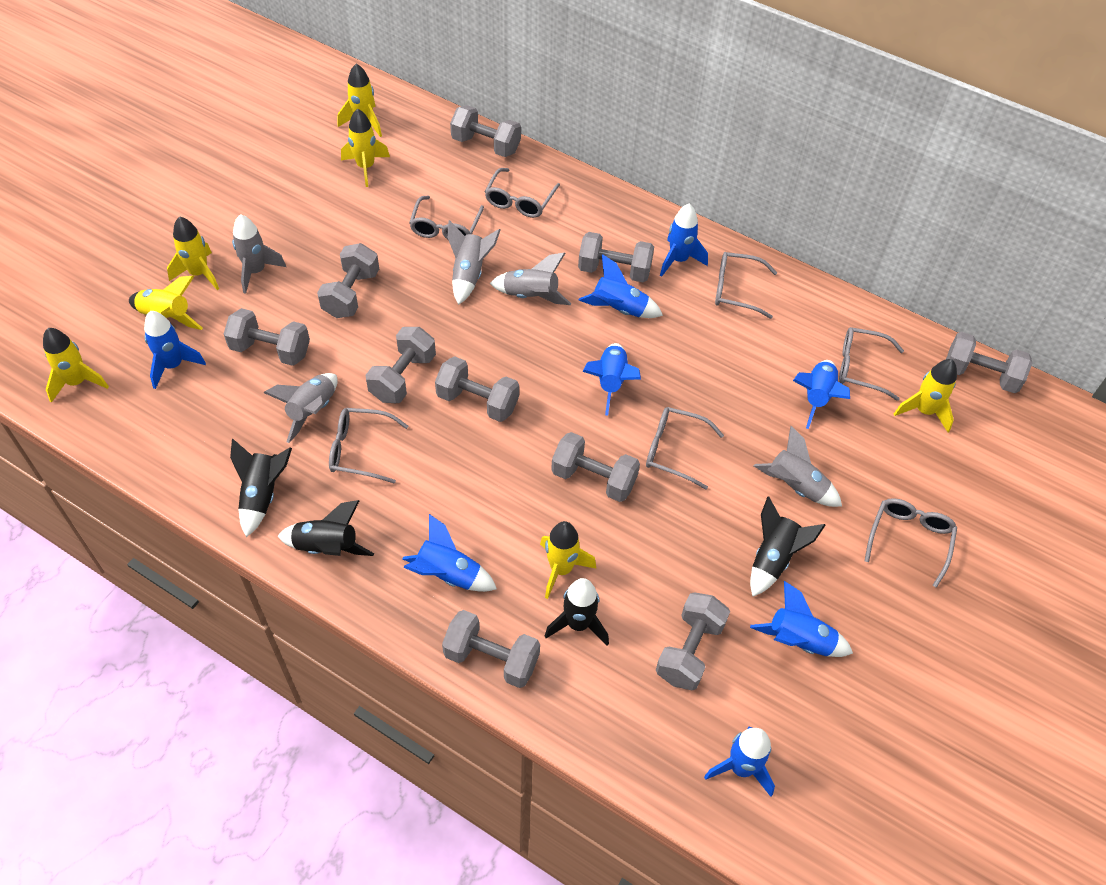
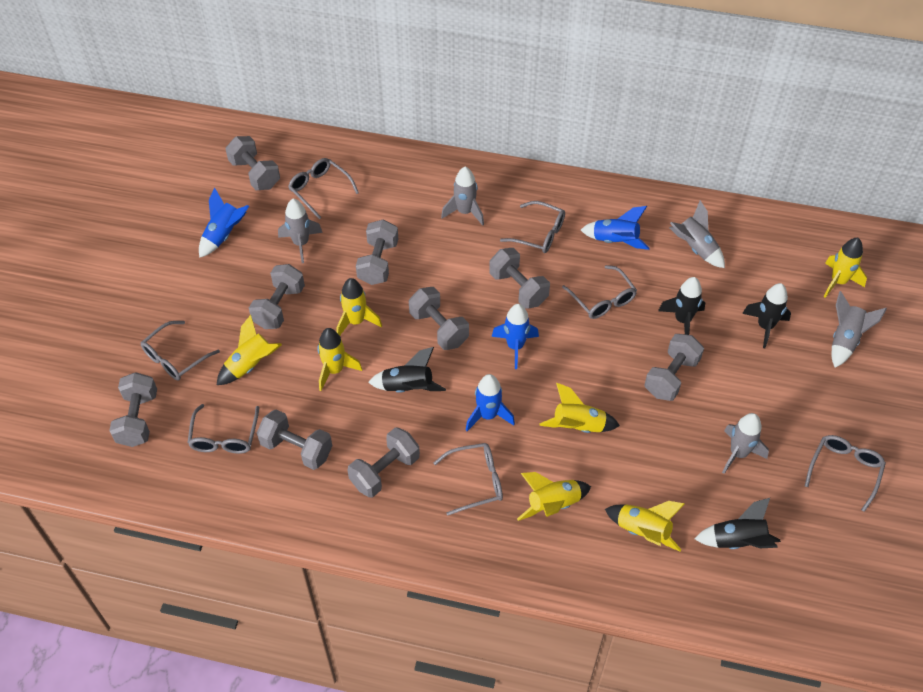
blue rocket: [144,311,206,389] [403,514,497,592] [579,254,663,318] [583,343,641,416] [660,204,708,277] [704,727,775,797] [750,581,853,657] [793,360,850,429] = 8 -> [199,188,249,258] [466,374,515,431] [492,304,539,369] [581,206,650,250] = 4
grey dumbbell: [224,308,310,366] [317,243,379,318] [366,327,436,403] [435,356,519,422] [442,610,540,688] [450,105,521,157] [551,432,640,502] [578,232,654,282] [656,592,730,690] [946,332,1032,393] = 10 -> [109,372,157,447] [225,136,280,190] [249,264,305,329] [257,409,332,470] [347,427,420,497] [356,220,398,285] [409,287,469,350] [489,248,550,309] [645,334,704,401] = 9

